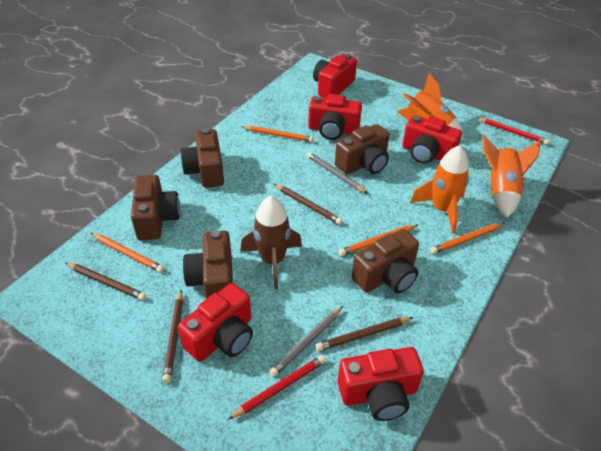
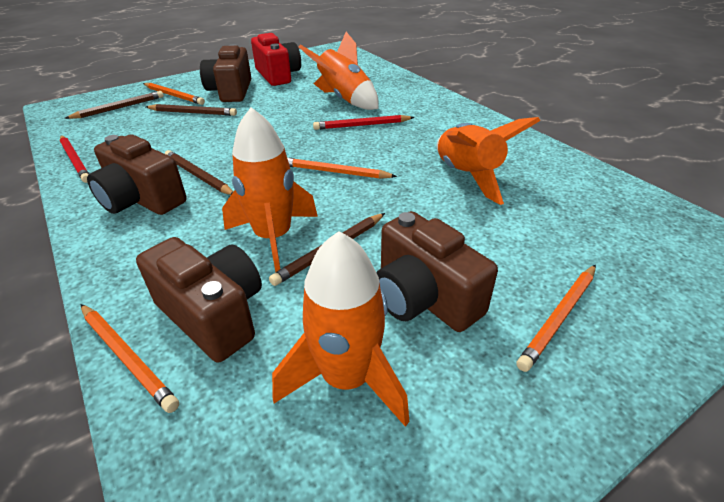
brown camera: [131,175,180,240] [180,128,224,188] [183,230,233,299] [335,124,389,175] [352,229,419,293] = 5 -> [87,134,187,215] [136,237,262,363] [200,44,251,102] [376,211,498,332] = 4
brown rocket: [240,196,302,289] = 1 -> none = 0
grey pencil: [270,306,343,377] [307,152,368,194] = 2 -> none = 0
orange rocket: [397,73,463,140] [410,145,469,233] [482,135,541,218] = 3 -> [222,107,318,272] [272,231,409,426] [299,32,379,110] [437,117,540,205] = 4
red camera: [178,283,253,362] [308,94,362,140] [313,53,357,97] [338,347,424,421] [402,115,462,164] = 5 -> [251,33,301,86] = 1

